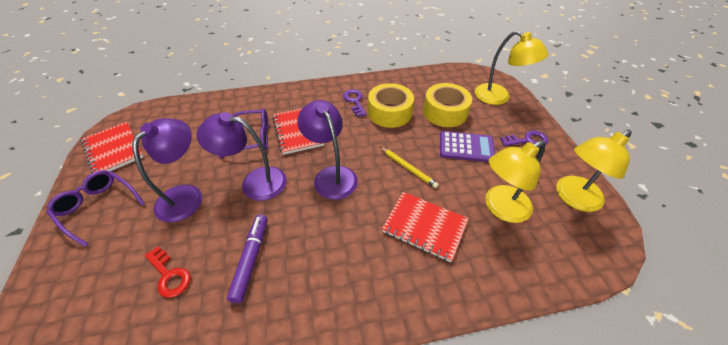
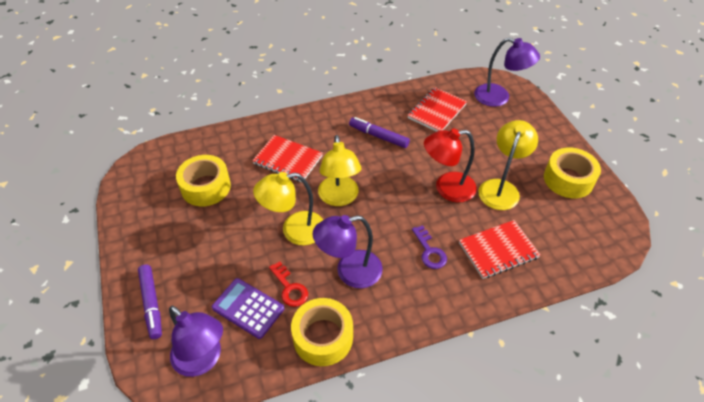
purple glasses: [47,170,145,247] [219,109,269,159] = 2 -> none = 0
purple key: [343,89,367,117] [500,130,548,146] = 2 -> [412,225,447,269] = 1
purple marker: [227,214,267,303] = 1 -> [138,265,162,339] [349,117,410,148] = 2
red lamp: none = 0 -> [424,128,477,202] = 1
yellow pencil: [380,147,439,188] = 1 -> none = 0
yellow tape: [368,83,414,128] [423,83,472,127] = 2 -> [176,155,231,206] [291,298,353,366] [544,148,601,198] = 3

